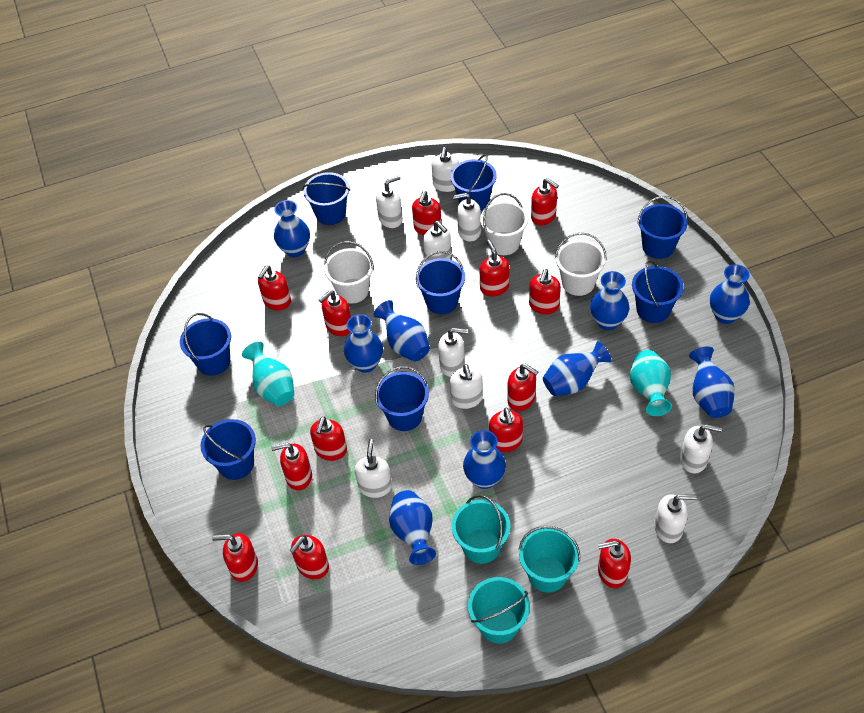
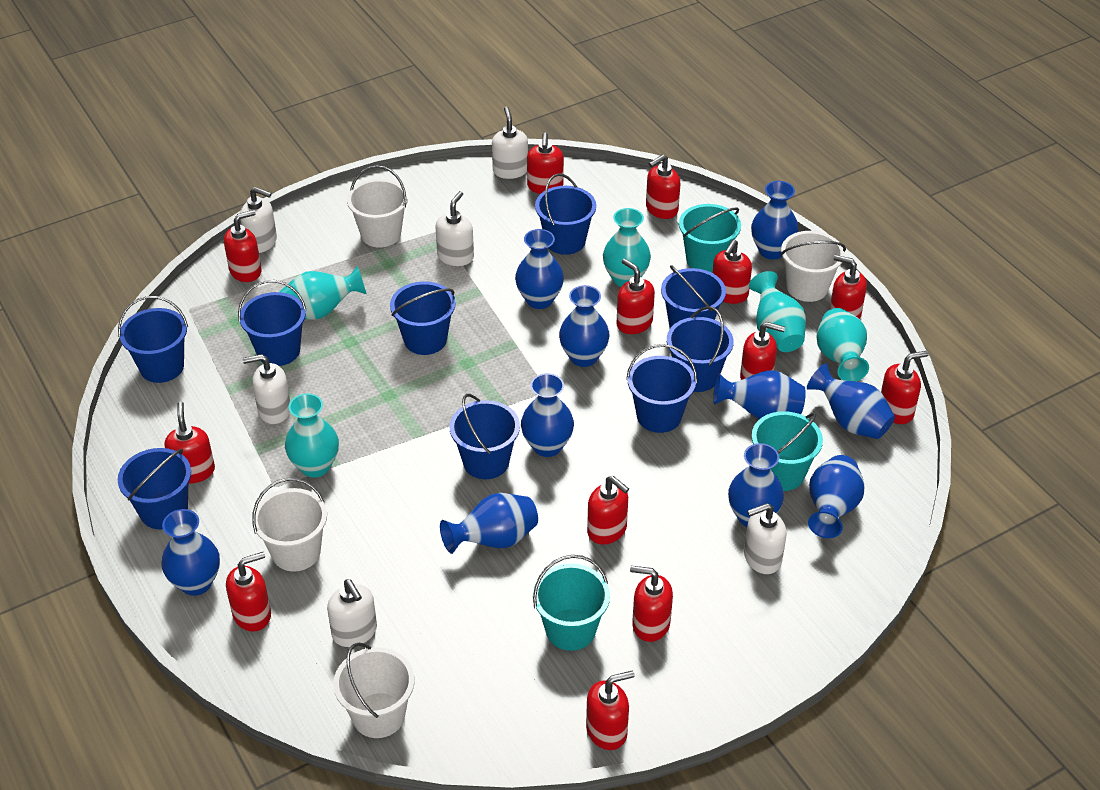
blue bucket: [180,313,231,376] [200,419,256,480] [302,172,350,225] [375,366,429,431] [416,251,465,314] [450,154,497,210] [632,260,684,323] [637,196,688,259] = 8 -> [118,296,188,383] [118,448,191,529] [238,280,306,366] [390,281,455,355] [450,394,520,479] [535,173,596,255] [626,344,697,433] [661,265,726,328] [667,306,734,392] = 9
blue vase: [274,200,310,257] [344,314,383,373] [374,300,430,361] [389,490,436,565] [463,430,506,489] [543,341,612,396] [590,271,629,330] [689,347,735,418] [710,264,750,324] = 9 -> [162,509,220,596] [440,493,538,554] [515,229,564,309] [521,373,574,457] [559,285,609,367] [713,370,806,419] [728,443,784,527] [751,181,799,259] [807,363,895,439] [808,455,864,538] = 10
turquoise vase: [242,342,294,406] [630,350,672,416] = 2 -> [279,266,366,320] [285,393,339,478] [603,208,651,287] [749,271,806,352] [816,308,869,381] = 5
white bucket: [324,241,374,304] [480,193,528,255] [555,233,607,296] = 3 -> [252,478,327,572] [333,643,414,738] [347,165,408,248] [780,231,846,302] = 4
white soap dispenser: [355,439,392,498] [376,176,403,228] [423,221,451,262] [432,147,459,192] [438,328,468,377] [450,364,483,409] [453,193,481,241] [654,494,697,543] [680,424,722,473] = 9 -> [240,187,277,253] [243,354,290,424] [327,579,377,647] [436,191,474,266] [492,107,528,179] [744,503,786,574] = 6

